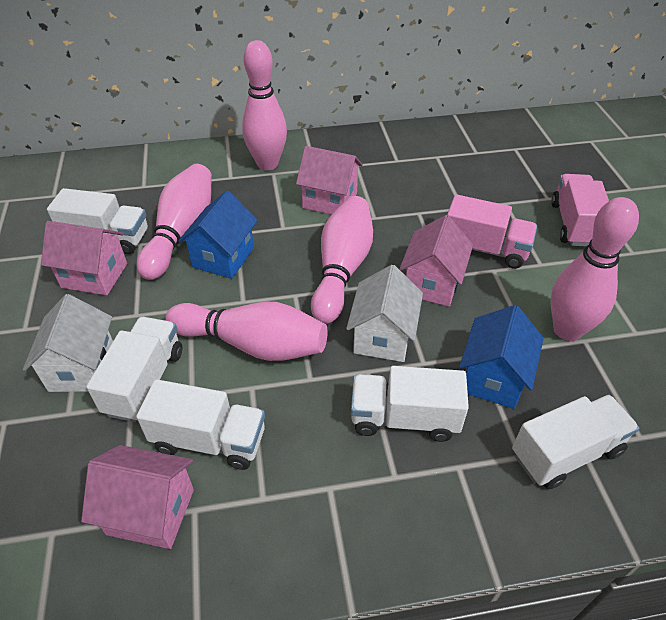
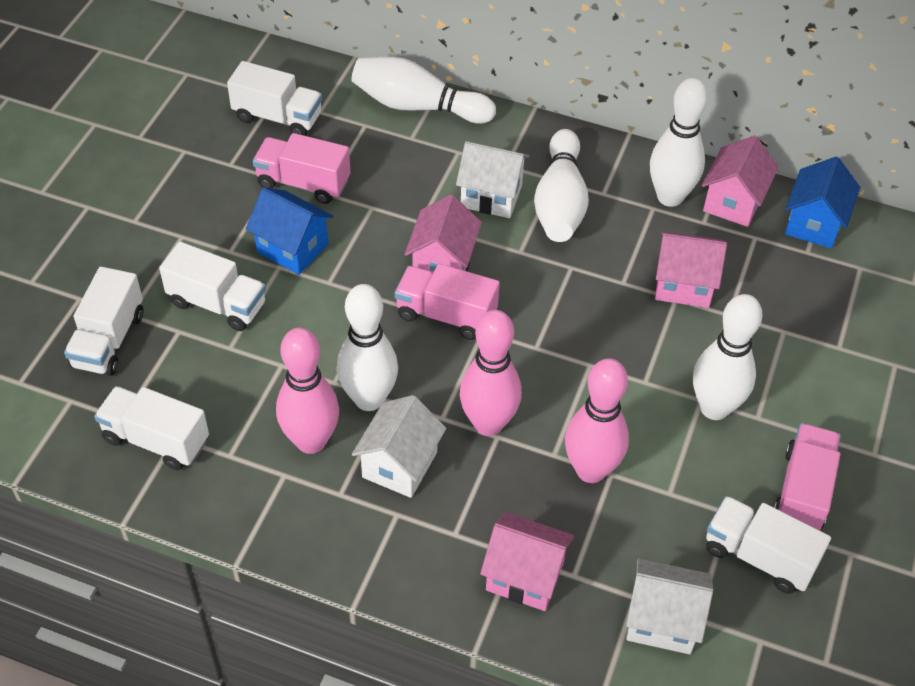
pink bowling pin: [137,164,212,280] [165,301,328,361] [242,40,287,170] [311,196,373,324] [551,197,639,341] = 5 -> [276,328,339,454] [460,310,522,436] [565,358,629,483] = 3
pink truck: [447,194,537,269] [551,174,609,247] = 2 -> [253,133,350,204] [395,264,500,340] [774,423,841,531] = 3
white bowling pin: none = 0 -> [337,284,398,411] [351,57,496,123] [534,129,589,242] [650,78,708,207] [693,294,762,420] = 5
white house: [23,294,113,392] [346,265,423,362] = 2 -> [352,395,446,498] [456,141,529,218] [626,558,713,654] = 3

